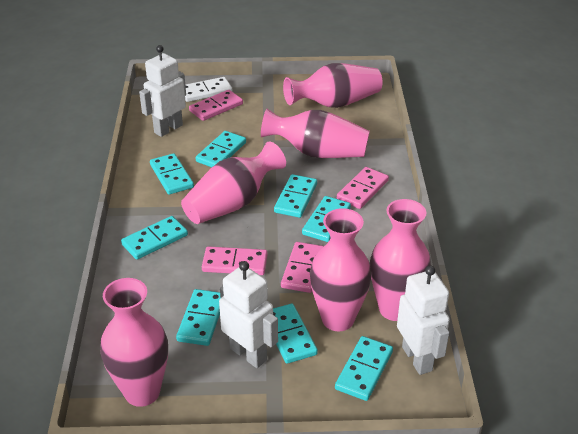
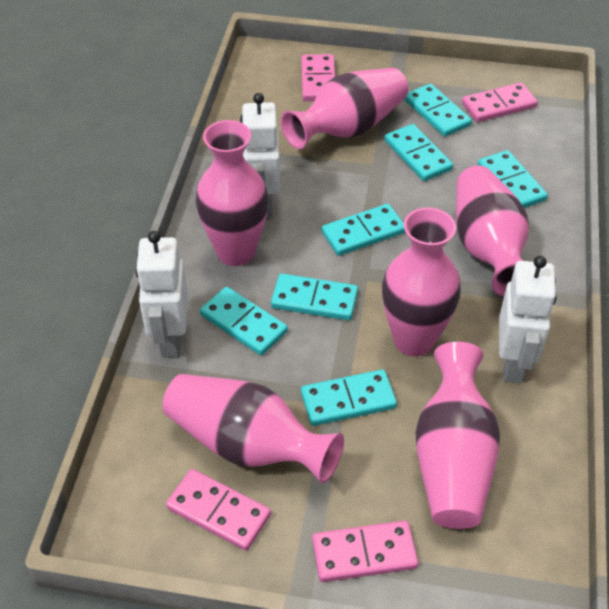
turquoise domino: [121,216,188,260] [150,153,194,195] [176,289,220,346] [196,131,246,167] [273,304,318,364] [274,174,317,218] [302,196,351,242] [335,336,393,401] = 8 -> [200,287,288,355] [271,274,358,320] [301,369,397,426] [322,204,405,256] [385,124,453,181] [404,84,472,137] [478,150,548,208] = 7
white domino: [185,77,233,102] = 1 -> none = 0

